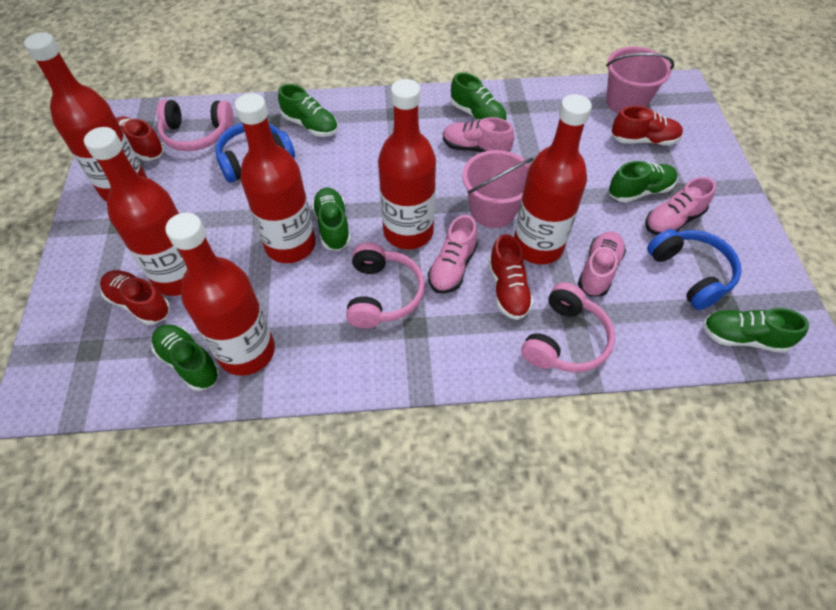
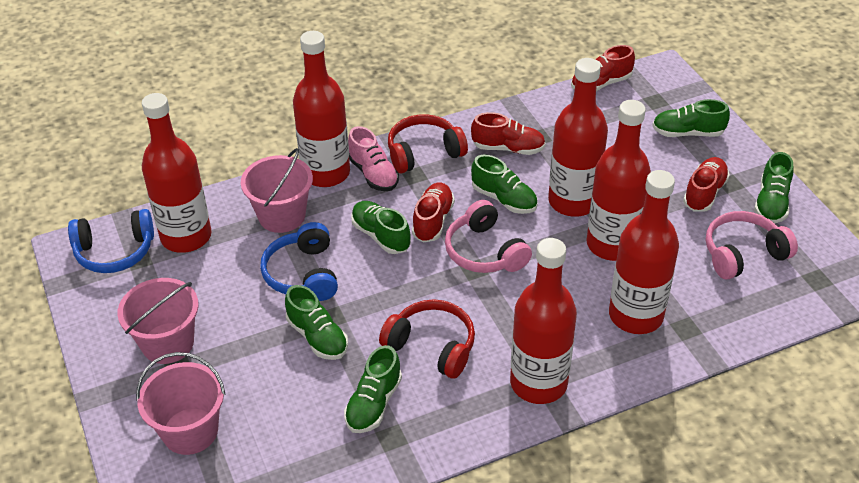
pink bucket: [462,150,534,228] [606,47,674,114] = 2 -> [117,278,199,364] [136,352,226,455] [241,148,313,233] = 3
pink headphones: [157,100,234,151] [346,242,425,328] [521,282,615,372] = 3 -> [445,200,532,273] [706,211,798,280] = 2
pink shoe: [428,215,478,294] [443,117,514,153] [578,231,626,296] [645,177,716,235] = 4 -> [348,126,399,191] = 1
red headphones: none = 0 -> [379,299,475,379] [388,114,468,173] = 2

